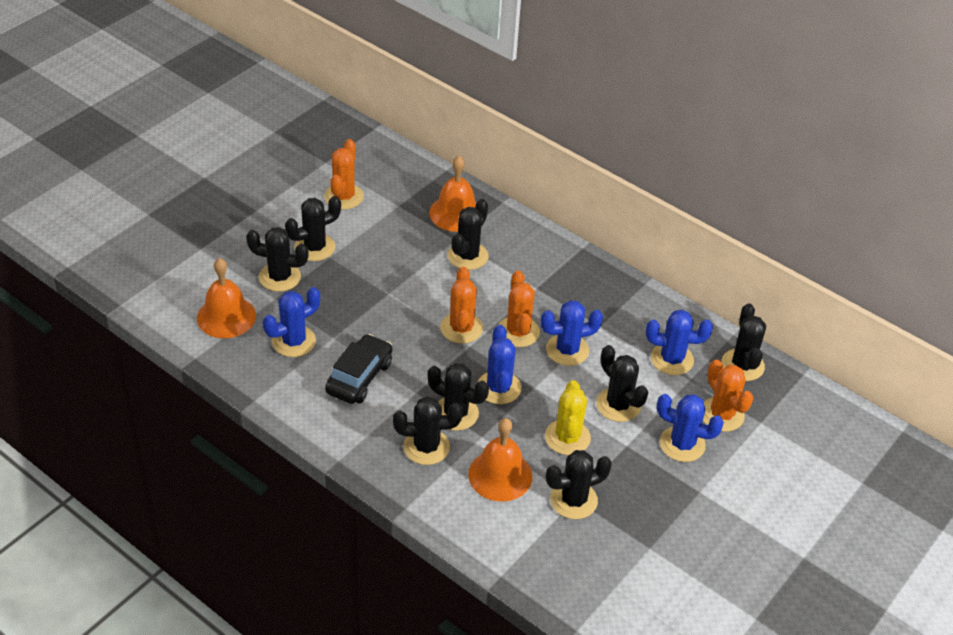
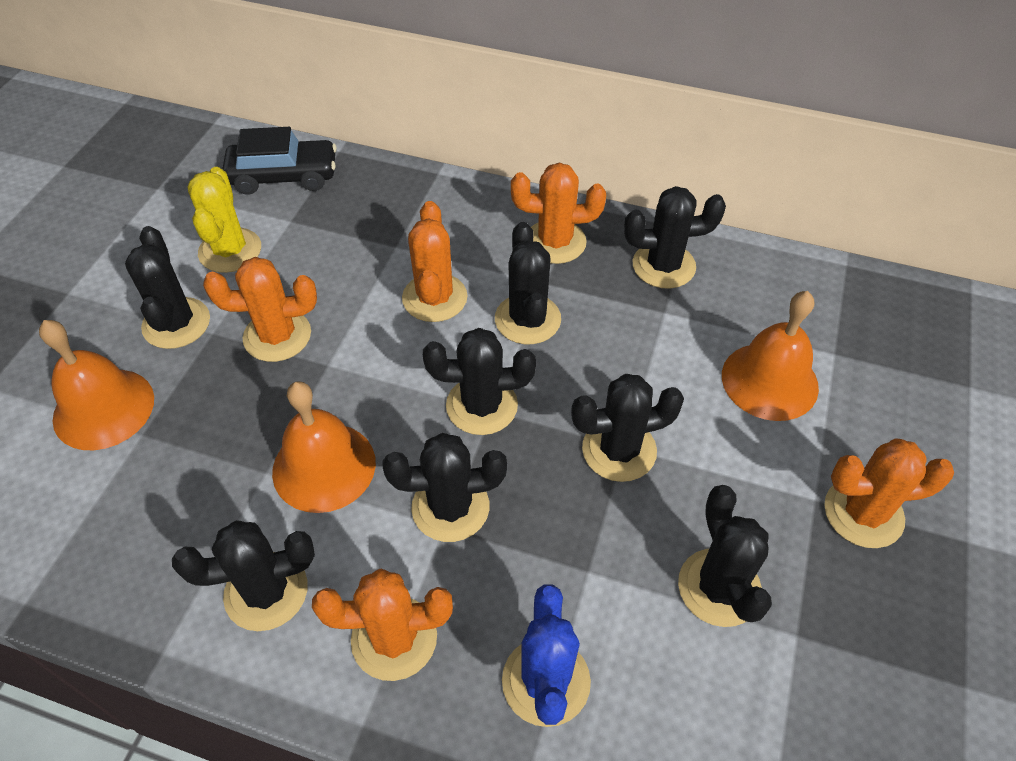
blue cactus: [263,287,320,357] [478,325,521,404] [541,300,603,366] [646,310,713,375] [657,394,724,462] = 5 -> [502,584,591,727] = 1
orange cactus: [324,139,364,210] [440,267,483,344] [498,270,540,347] [703,360,753,432] = 4 -> [203,257,317,362] [312,568,453,681] [402,201,468,322] [511,163,606,264] [824,439,954,548] = 5

